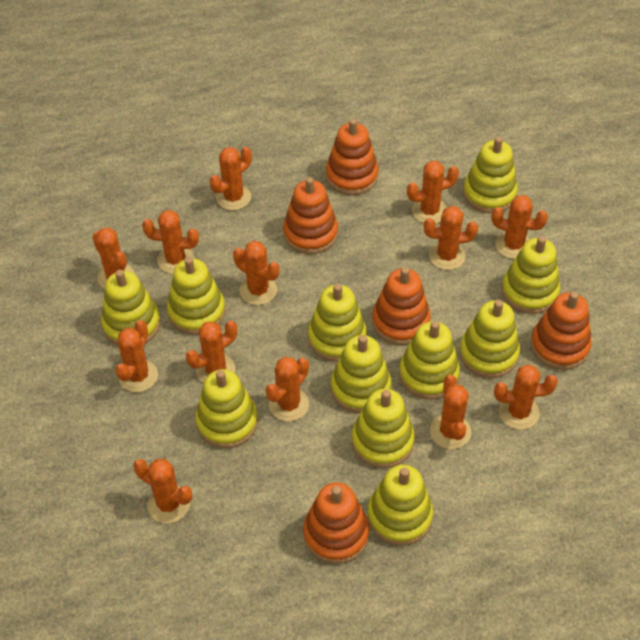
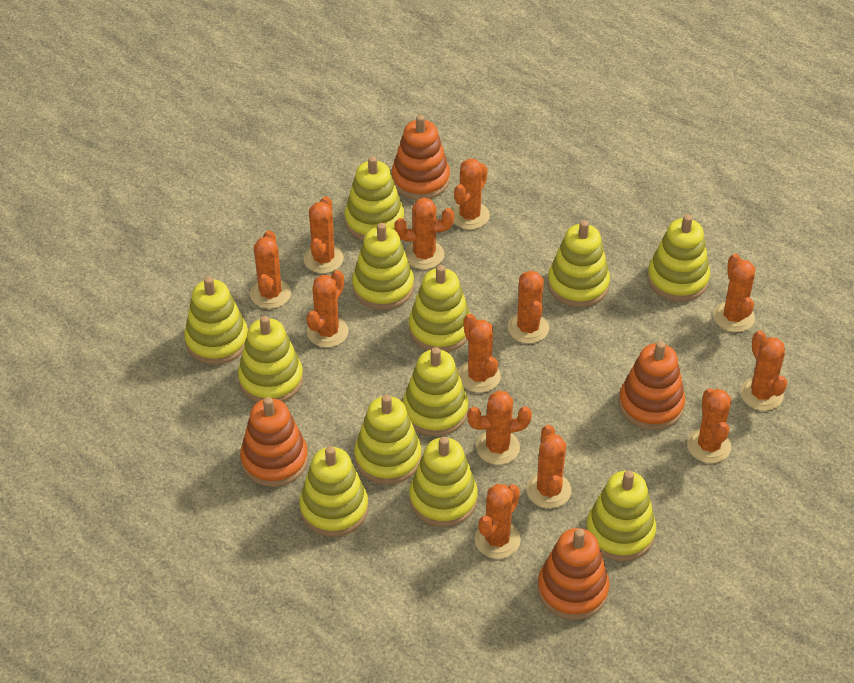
orange stacking toy: [283,177,338,254] [303,482,369,564] [326,119,379,195] [372,267,431,345] [531,292,592,370] = 5 -> [240,397,308,487] [391,115,450,200] [537,528,610,620] [619,341,685,430] = 4
yellow stacking toy: [101,270,161,345] [167,257,226,335] [195,369,258,448] [308,283,367,362] [331,335,391,413] [352,389,415,468] [367,465,433,546] [399,321,460,399] [459,300,520,378] [463,137,518,213] [502,236,560,314] = 11 -> [184,276,248,365] [238,316,303,402] [299,446,369,537] [345,156,404,241] [352,223,414,310] [354,395,422,484] [403,347,468,436] [409,265,470,352] [409,437,478,527] [548,220,610,307] [586,471,656,561] [647,215,710,302] = 12

